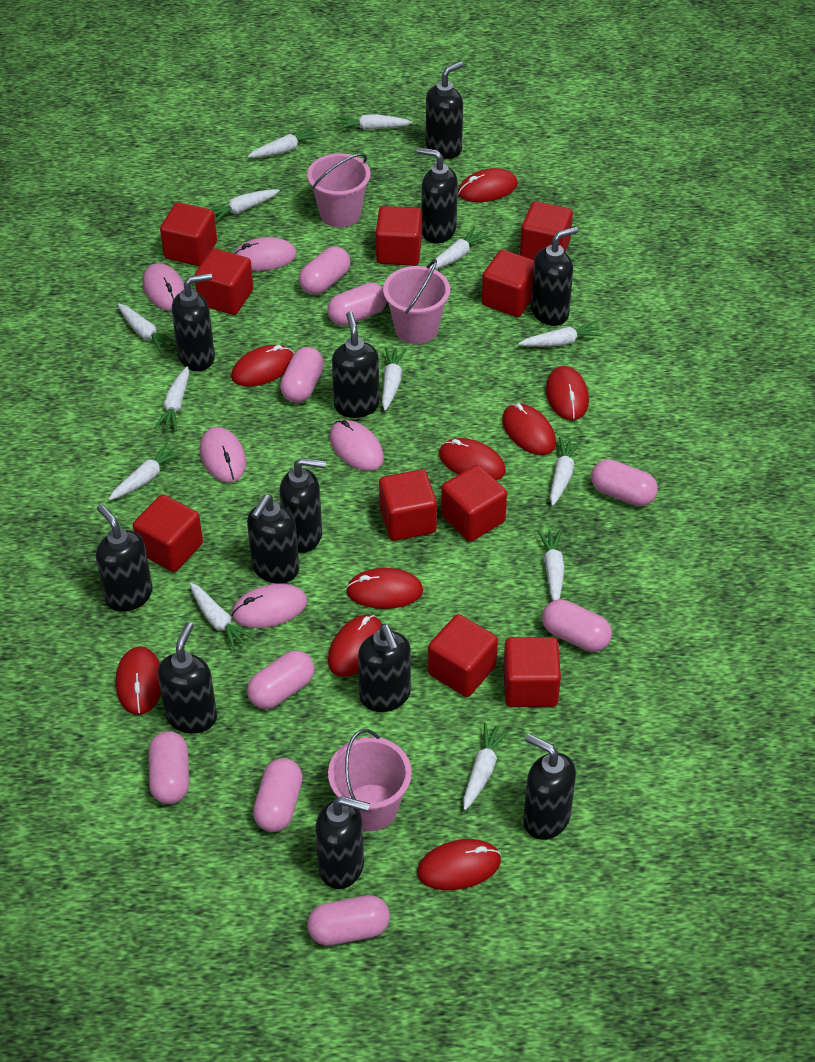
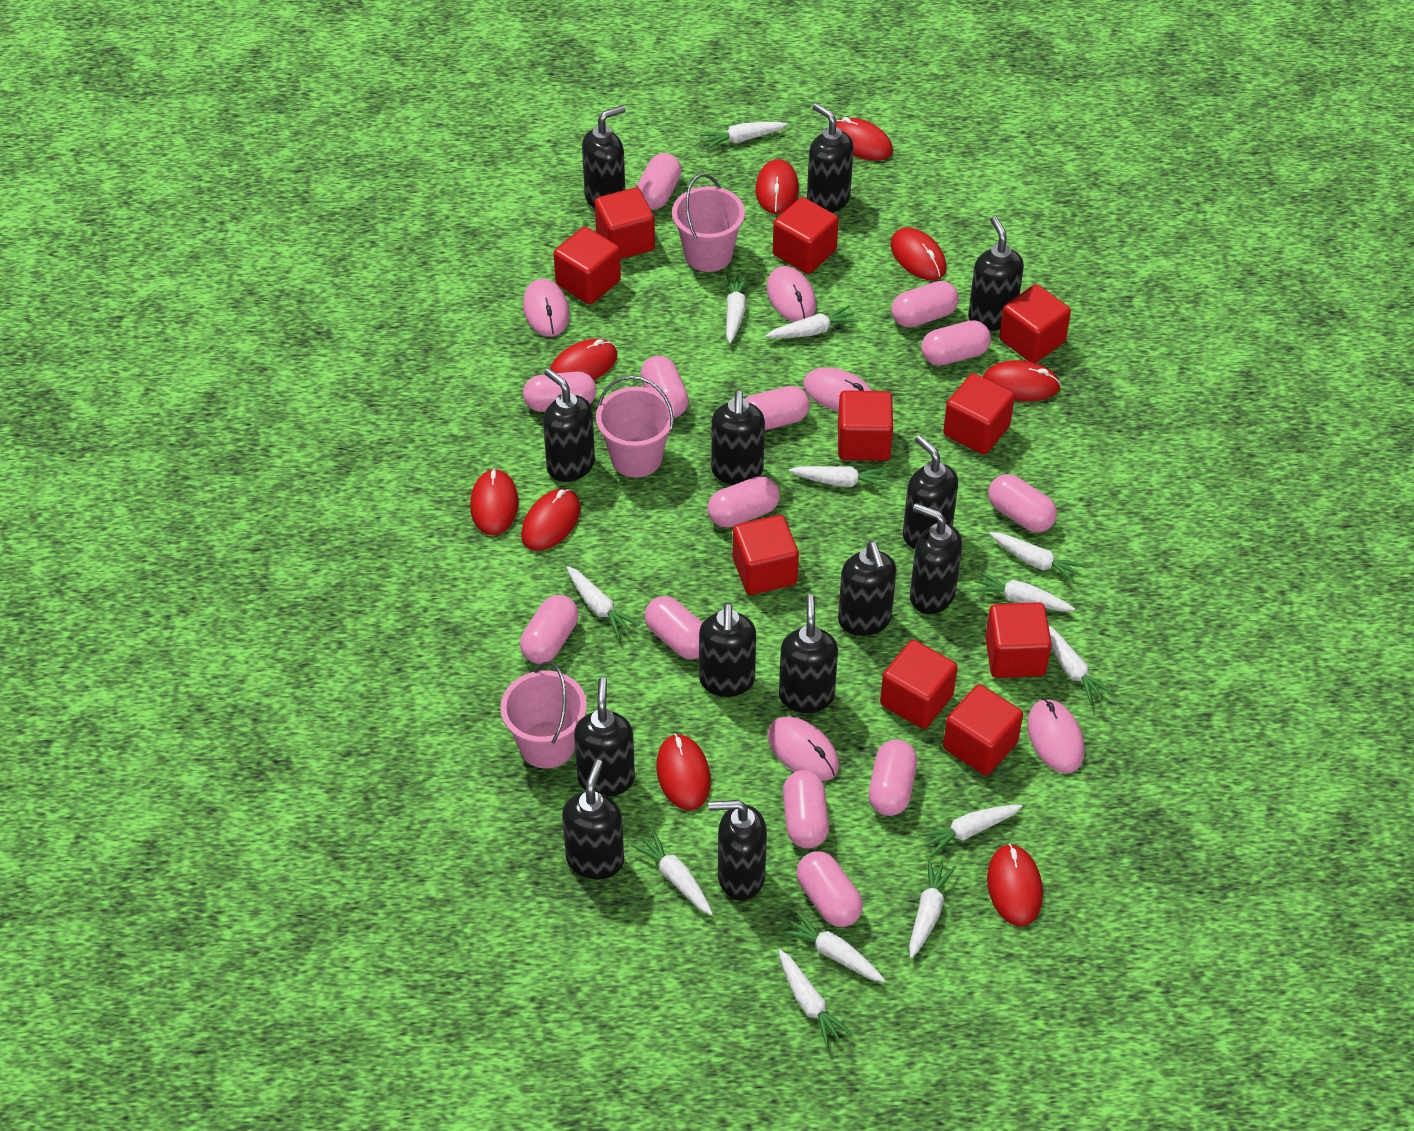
black soap dispenser: [96,504,153,612] [158,622,217,734] [172,273,215,371] [247,495,299,584] [280,458,326,553] [315,796,370,889] [332,311,380,418] [358,624,411,712] [417,147,458,243] [426,61,463,159] [523,734,576,840] [531,226,578,326] = 12 -> [543,368,595,482] [562,760,624,879] [574,677,635,797] [582,105,626,209] [699,603,756,697] [709,800,767,900] [711,390,765,485] [779,594,838,713] [807,103,854,213] [838,541,897,636] [903,435,958,549] [910,503,962,614] [968,216,1024,330] = 13
pink capsule: [148,731,189,804] [247,651,315,709] [253,758,303,832] [280,347,324,403] [299,246,350,295] [307,895,390,946] [328,283,387,326] [542,599,612,652] [591,459,658,506] = 9 -> [520,595,578,664] [523,372,597,412] [636,153,682,210] [640,356,689,418] [645,596,703,659] [708,476,780,528] [745,386,810,430] [783,770,829,848] [796,851,863,927] [868,739,917,816] [891,281,959,328] [921,320,991,366] [988,474,1057,533] = 13

